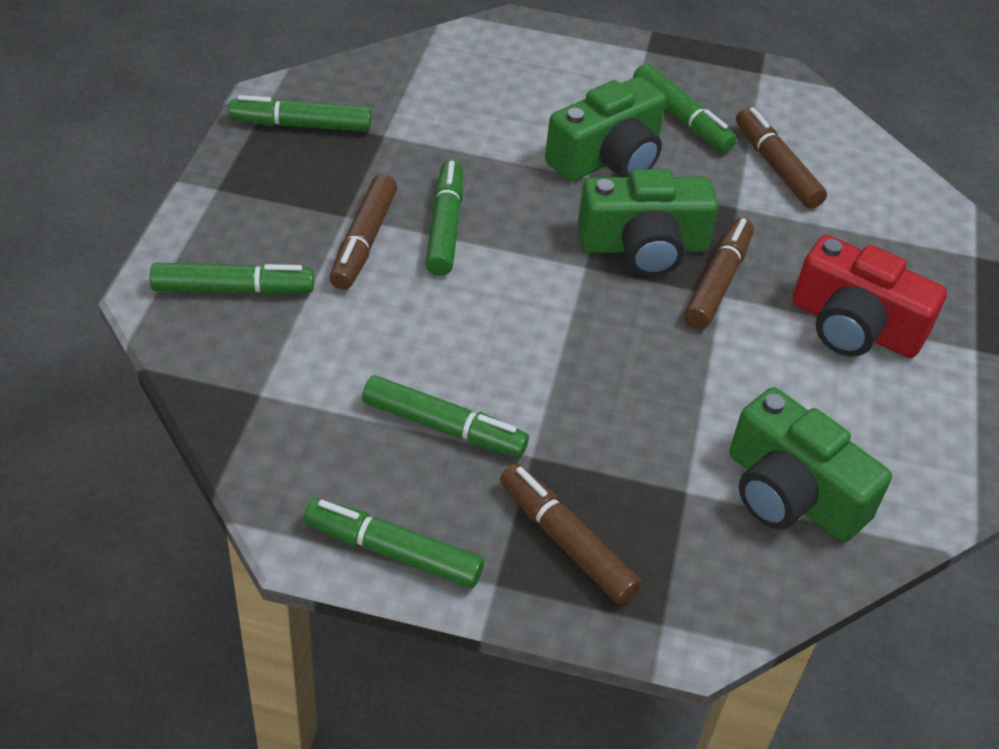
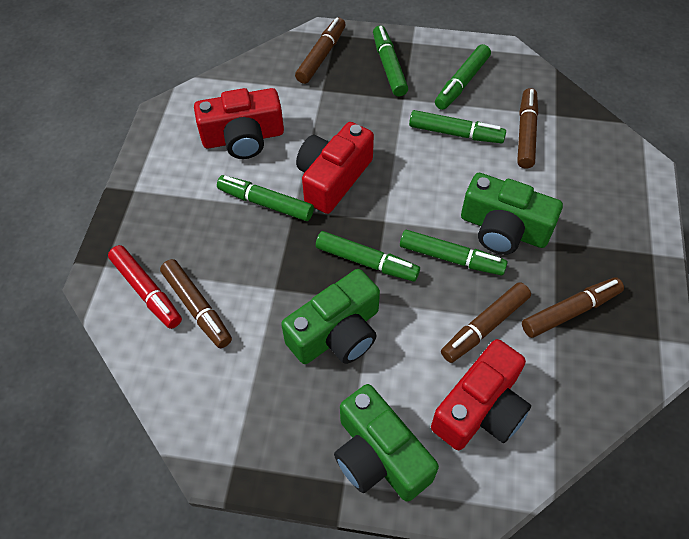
brown marker: [330,174,397,290] [500,464,641,605] [684,218,754,329] [736,107,827,209] = 4 -> [160,259,232,348] [295,17,346,84] [441,282,531,363] [517,88,538,169] [522,277,624,338] = 5
red camera: [793,235,947,358] = 1 -> [194,88,284,159] [296,122,374,214] [431,339,531,450] = 3
red marker: none = 0 -> [108,245,182,329] = 1

